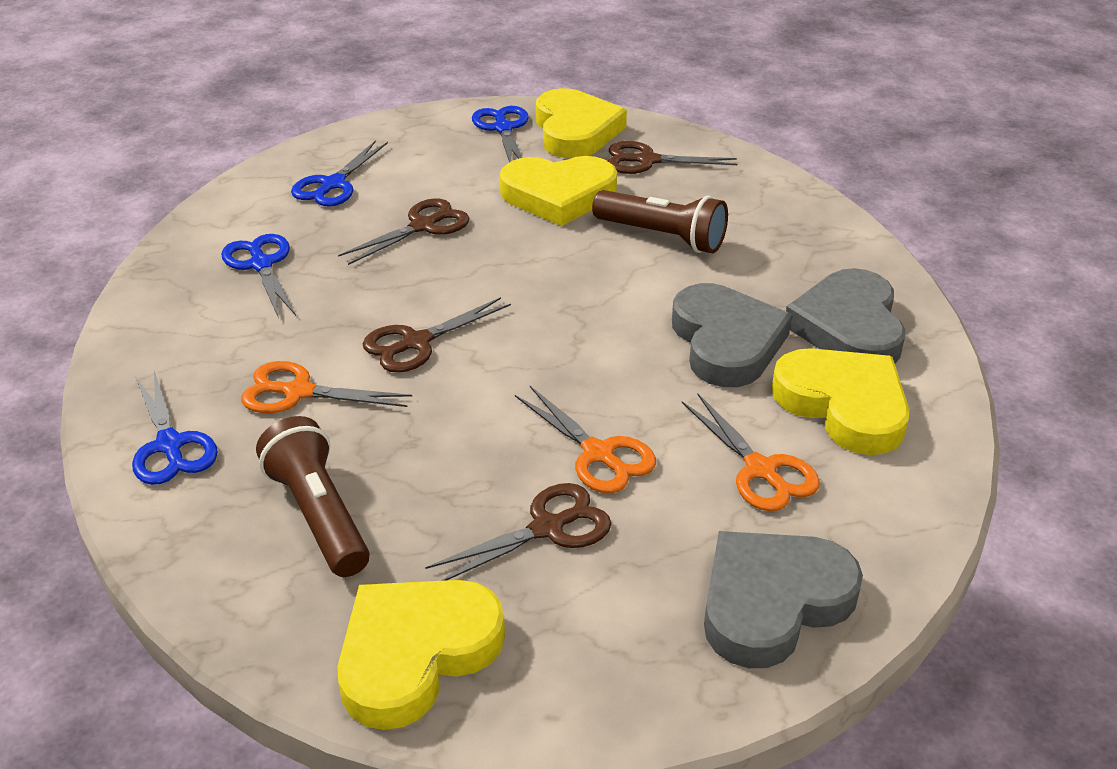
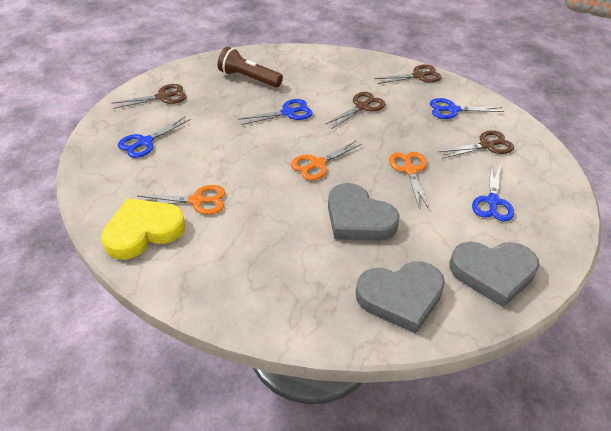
brown flashlight: [256,416,370,577] [592,190,728,253] = 2 -> [218,47,283,87] = 1
yellow heart: [337,580,505,730] [500,156,617,226] [536,88,627,158] [771,348,910,455] = 4 -> [101,198,185,260] = 1

